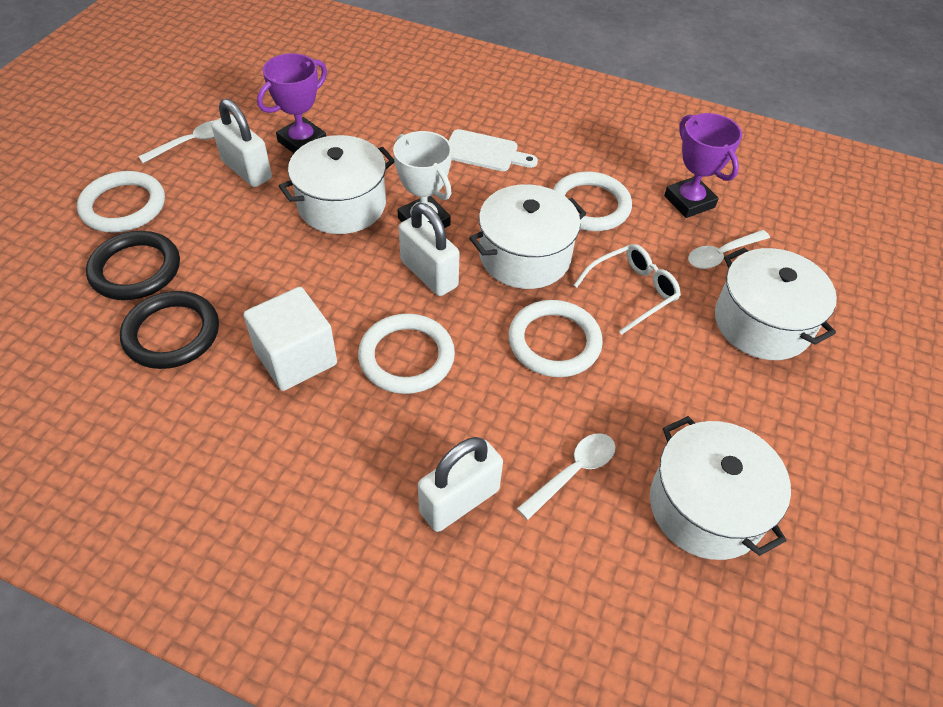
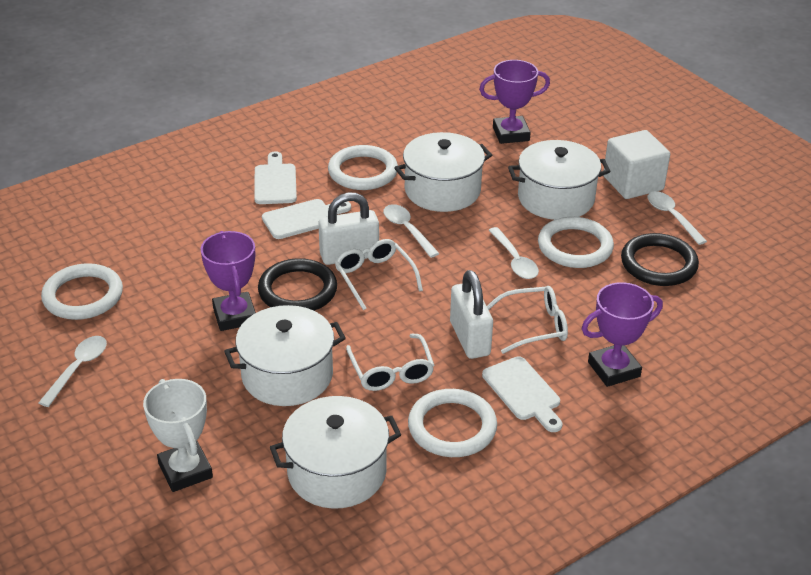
purple trophy: [257,53,327,153] [664,113,742,218] = 2 -> [201,231,256,331] [479,60,550,144] [582,282,663,387] = 3
white cutting board: [448,129,538,171] = 1 -> [254,151,297,204] [262,199,351,239] [482,356,562,432] = 3
white glasses: [574,244,681,335] = 1 -> [335,239,423,310] [346,334,434,391] [487,286,568,354] = 3
white padlock: [212,99,272,187] [399,203,460,296] [418,437,503,532] = 3 -> [318,193,379,265] [450,270,493,359] = 2
white spoon: [138,120,215,163] [517,433,615,520] [688,230,770,269] = 3 -> [38,336,107,407] [383,204,440,258] [489,227,539,279] [648,191,707,245] = 4

